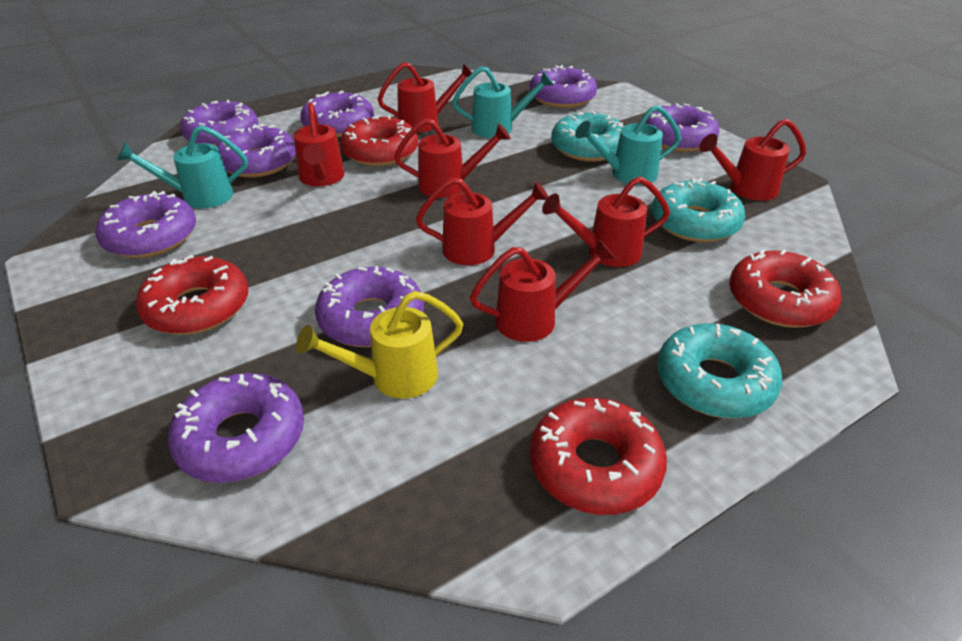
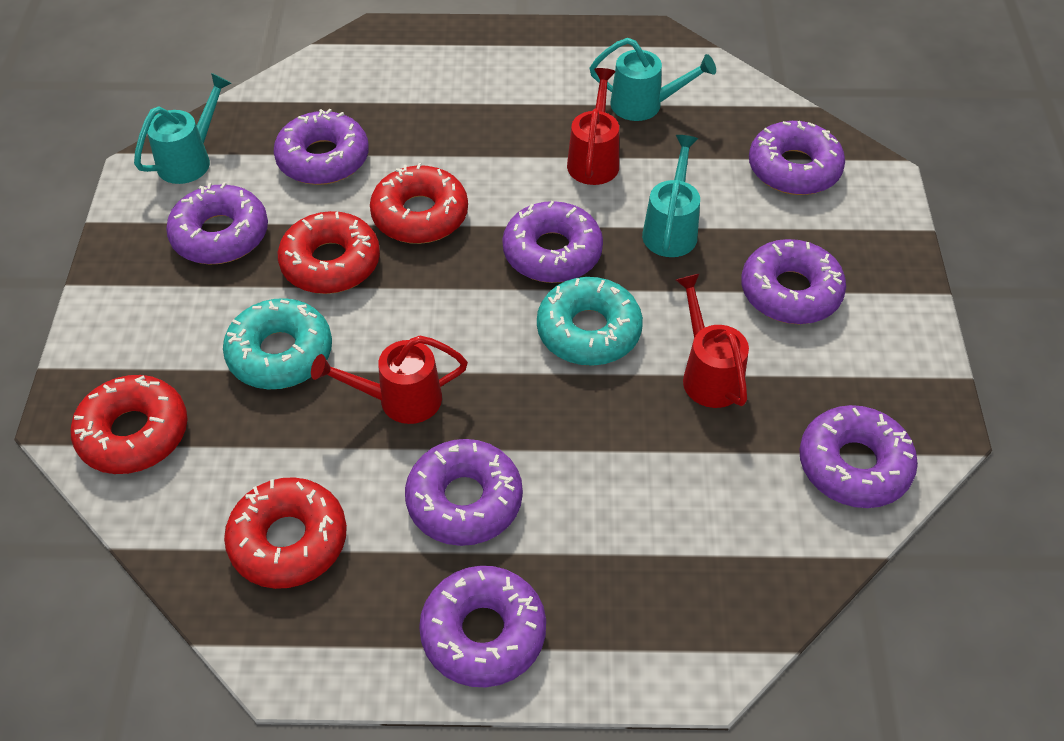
red watering can: [294,103,345,187] [378,62,472,133] [394,118,511,198] [416,177,549,265] [470,239,616,342] [542,176,670,267] [699,119,806,201] = 7 -> [311,336,468,424] [567,68,619,185] [676,274,749,408] = 3
turquoise donut: [551,111,624,162] [652,178,746,242] [657,323,782,419] = 3 -> [223,298,332,389] [537,277,643,366] = 2
yellow watering can: [296,291,463,399] = 1 -> none = 0

